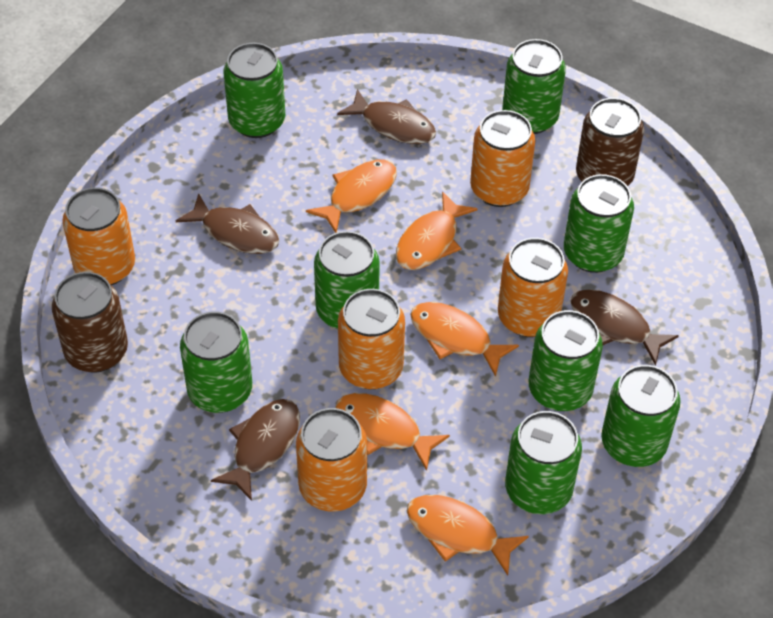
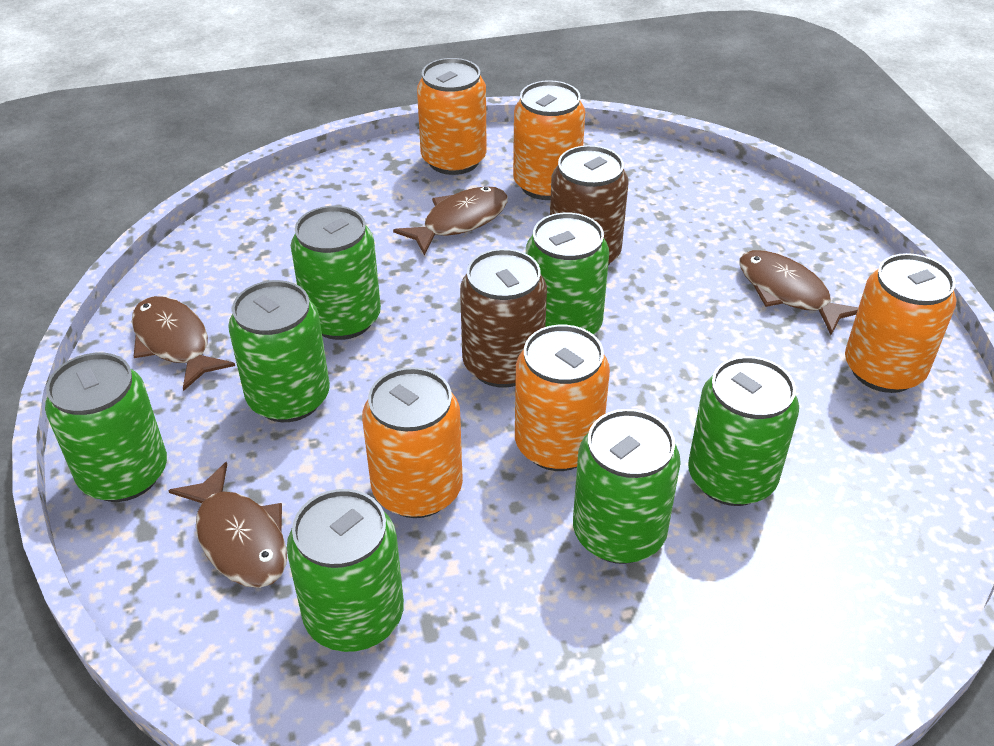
green can: [180,311,252,413] [223,43,285,138] [314,231,380,329] [502,39,566,134] [505,411,582,514] [528,310,603,411] [564,174,634,273] [601,365,681,467] = 8 -> [45,353,167,502] [228,280,330,422] [287,489,404,652] [291,206,381,340] [526,212,609,335] [573,409,681,564] [688,356,799,506] = 7
orange fish: [306,160,397,233] [335,393,450,471] [396,191,478,270] [407,495,529,575] [410,302,519,377] = 5 -> none = 0

